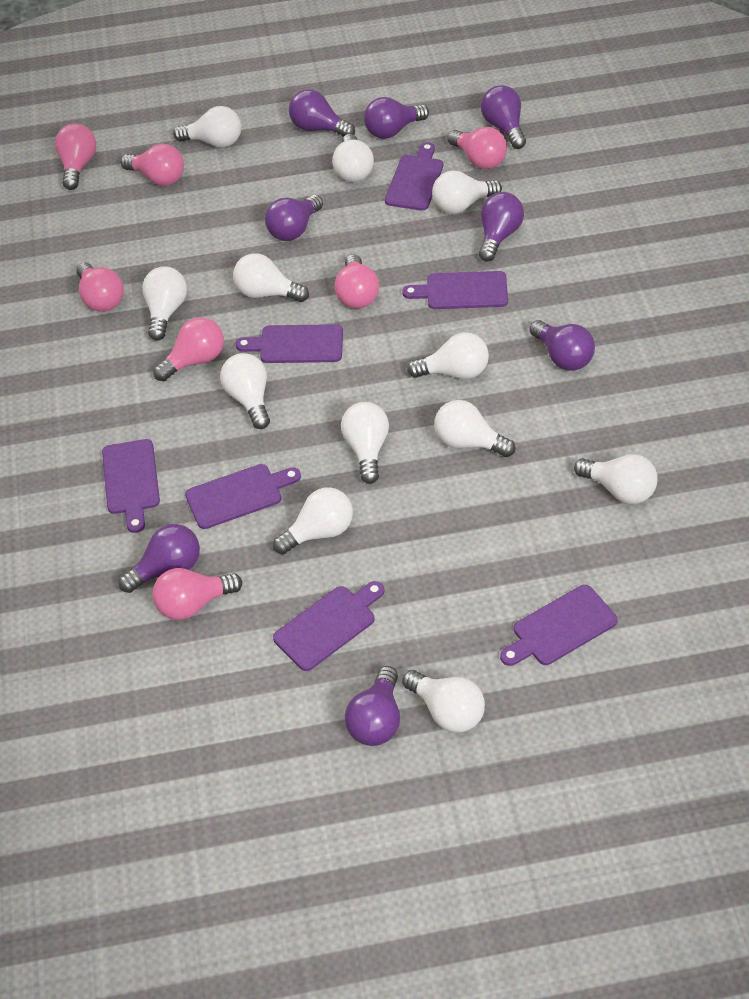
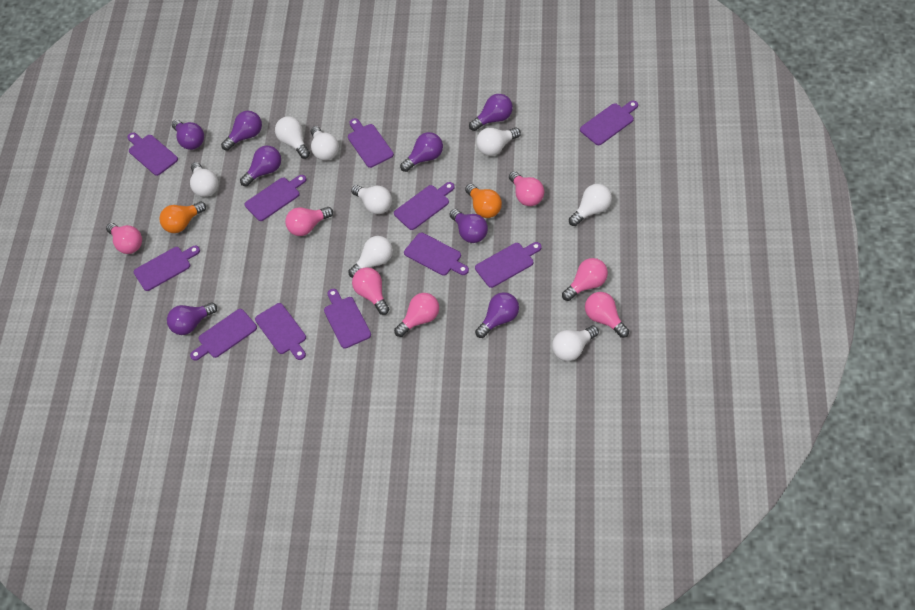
orange light bulb: none = 0 -> [159,202,206,233] [465,184,502,218] = 2
purple cutting board: [102,439,160,533] [185,464,301,529] [236,324,343,363] [273,581,384,671] [385,142,443,211] [402,271,508,309] [500,585,618,666] = 7 -> [127,133,178,176] [134,246,200,291] [190,309,257,361] [245,175,306,221] [255,303,306,360] [324,289,371,349] [348,118,394,168] [394,182,455,230] [404,233,469,276] [475,242,542,288] [580,101,638,145] = 11
white light bulb: [142,266,187,341] [173,106,241,148] [220,353,270,429] [233,253,309,302] [273,487,353,554] [332,134,374,182] [341,402,389,484] [402,670,485,733] [407,332,489,379] [432,170,502,214] [434,400,515,457] [574,454,658,504] = 12 -> [190,162,218,197] [275,116,310,159] [311,126,339,161] [349,236,393,278] [351,185,392,214] [476,127,521,156] [552,326,599,361] [569,184,612,226] = 8

